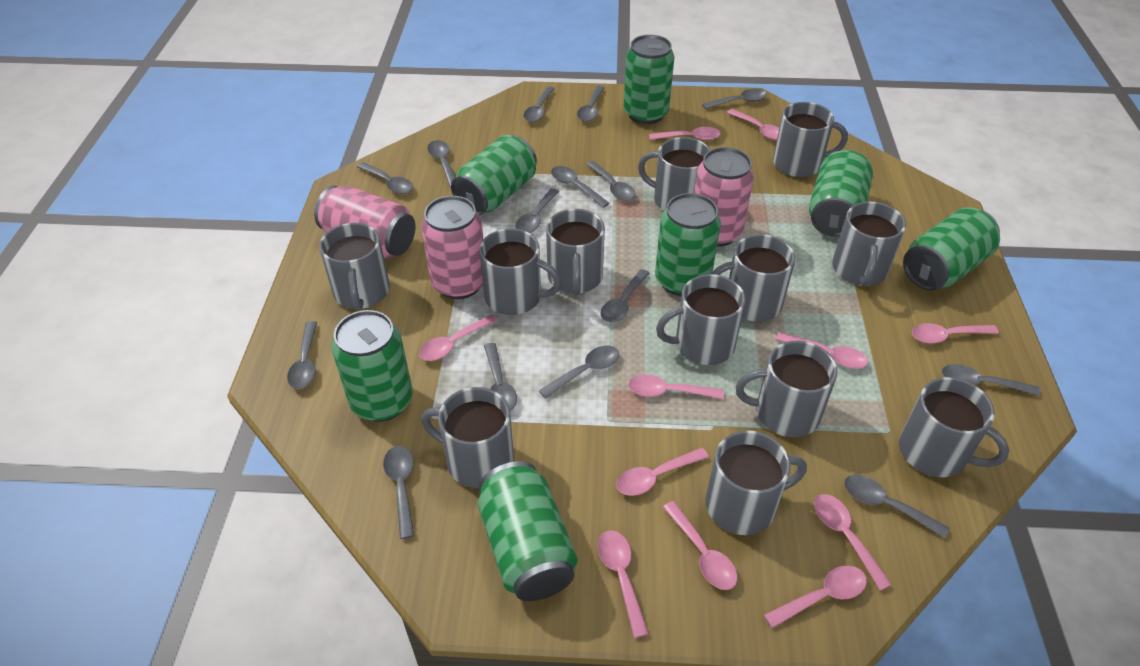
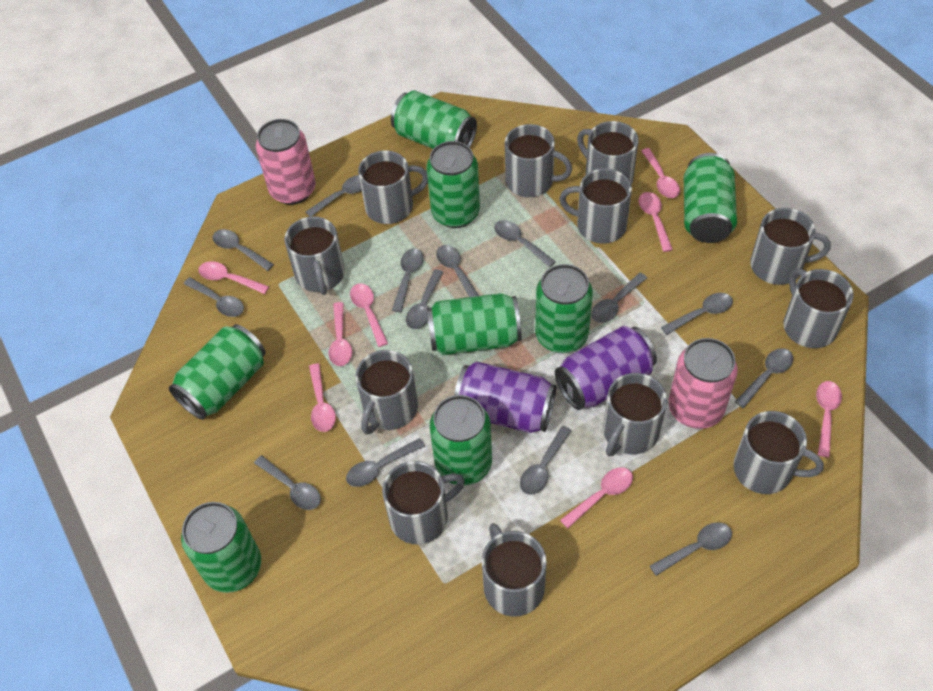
green can: [332,310,413,422] [451,135,537,215] [478,461,577,601] [623,35,674,124] [655,193,721,296] [809,150,873,237] [903,207,1000,291] = 7 -> [169,324,266,420] [181,502,261,593] [391,90,477,149] [426,141,480,228] [427,293,522,355] [429,395,492,486] [535,264,593,353] [684,153,737,243] = 8
grey spoon: [287,321,317,389] [357,162,413,194] [383,446,414,539] [427,140,456,187] [484,343,517,411] [515,188,559,233] [524,86,555,122] [539,346,619,399] [551,166,609,208] [577,86,604,122] [586,161,636,201] [600,269,650,323] [702,89,767,109] [844,475,949,538] [942,364,1040,396] = 15 -> [184,277,244,317] [212,229,274,271] [254,455,321,510] [306,175,362,217] [346,438,425,487] [392,248,424,312] [406,269,443,329] [436,245,479,297] [494,220,556,267] [520,426,571,495] [591,273,647,323] [650,522,732,576] [661,293,733,335] [735,348,793,408] = 14
pink can: [314,185,415,258] [421,196,484,299] [694,147,754,247] = 3 -> [256,119,316,205] [669,338,738,429] = 2
pink spoon: [419,314,498,361] [597,530,649,638] [616,448,709,496] [628,374,724,399] [649,127,721,140] [663,501,737,590] [727,109,779,140] [764,566,867,628] [776,332,868,369] [814,494,892,591] [912,323,999,344] = 11 -> [198,261,269,294] [309,363,336,432] [329,302,352,366] [350,283,388,347] [560,467,633,528] [639,192,673,252] [641,148,680,198] [816,381,842,457] = 8
purple can: none = 0 -> [454,361,556,433] [555,326,657,410] = 2

